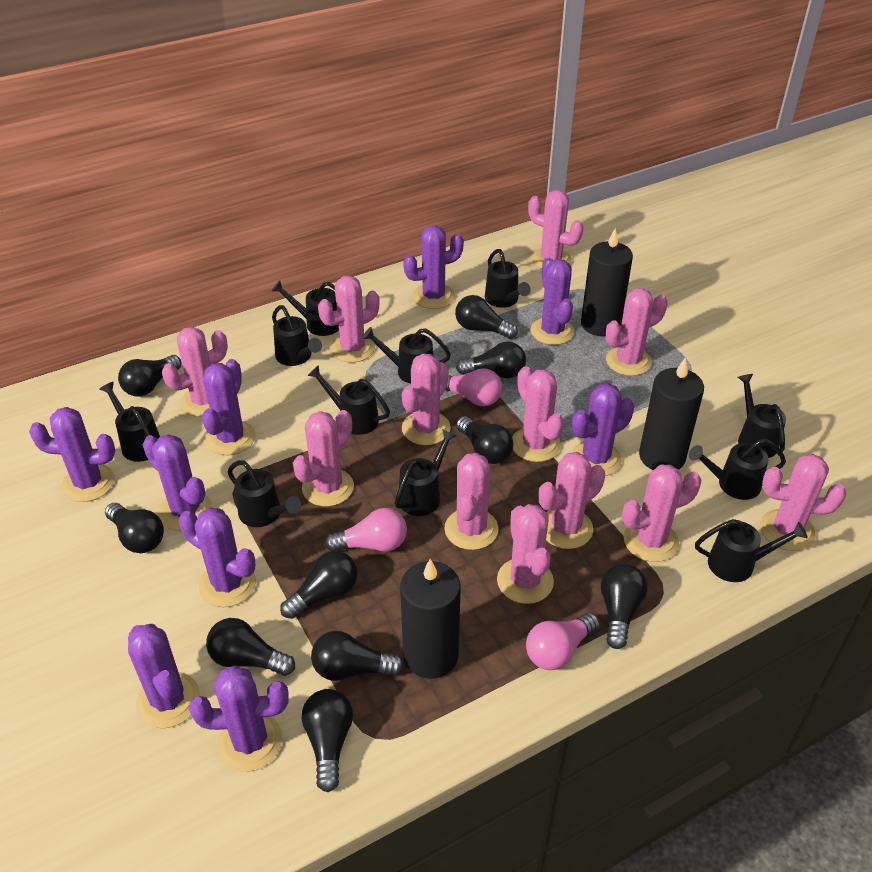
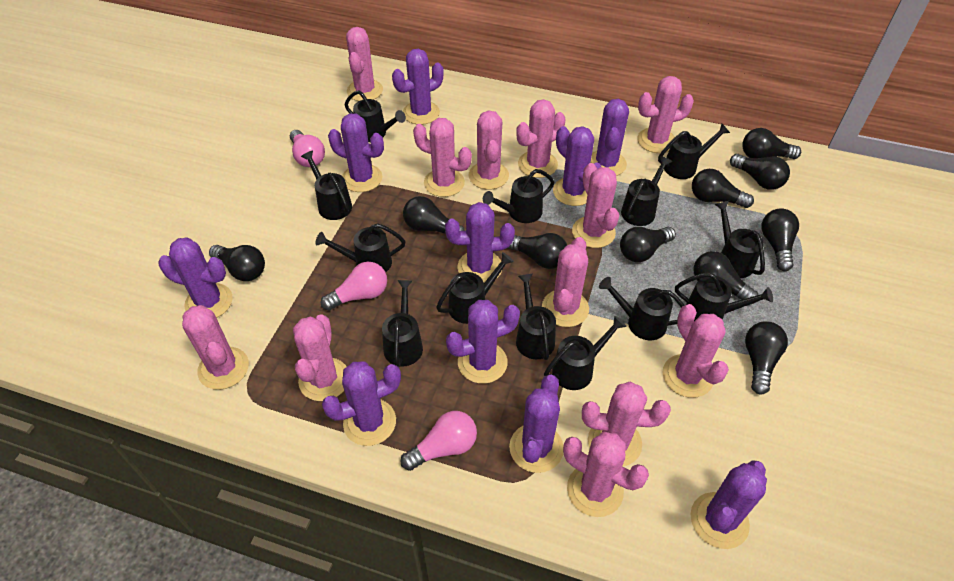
black candle: [400,559,461,679] [581,228,633,336] [639,357,704,470] = 3 -> none = 0
black watering can: [100,382,160,462] [227,460,301,527] [272,280,339,336] [272,305,322,366] [307,365,390,435] [362,327,451,384] [395,429,457,516] [485,249,531,308] [689,438,786,500] [695,519,808,582] [738,374,786,458] = 11 -> [301,150,352,220] [316,223,406,272] [345,90,406,142] [382,280,423,367] [436,252,514,324] [483,169,554,223] [516,274,556,360] [544,316,627,390] [599,277,685,340] [621,156,673,226] [658,124,730,179] [675,272,773,321] [715,201,765,278] = 13
purple cactus: [29,407,115,502] [128,624,200,728] [143,434,212,531] [179,508,256,607] [189,665,289,772] [202,359,256,455] [403,226,464,309] [531,258,575,345] [571,383,634,476] = 9 -> [158,237,233,318] [322,361,401,446] [328,113,384,192] [392,49,444,125] [445,202,515,283] [446,300,520,384] [509,375,563,473] [553,126,601,206] [590,99,629,176] [691,460,767,549] = 10

